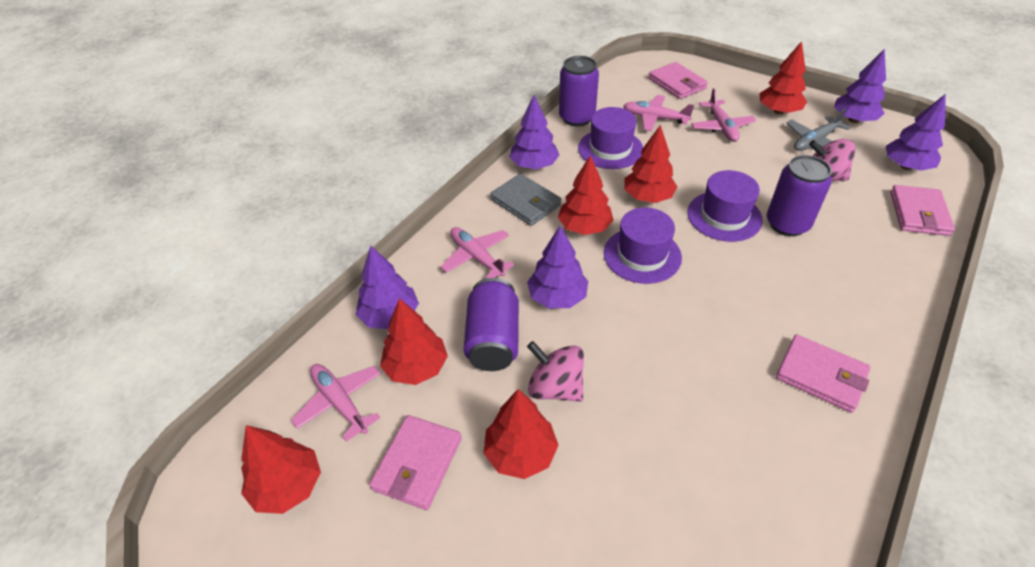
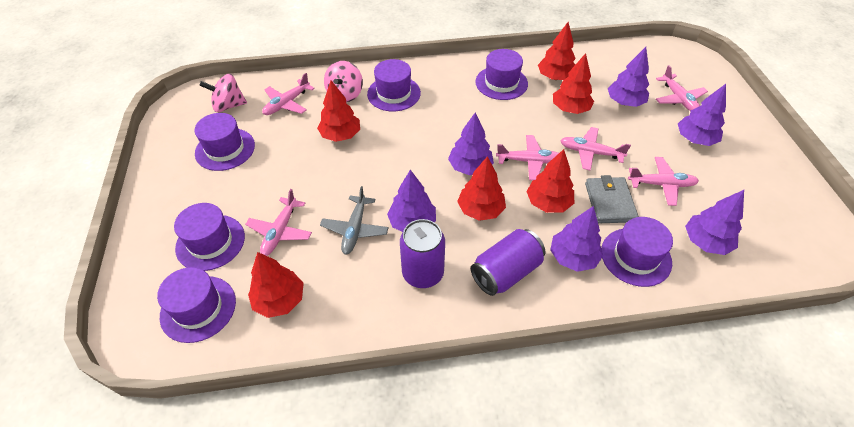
pink plane: [291,364,381,442] [440,227,514,279] [624,95,694,131] [691,88,756,142] = 4 -> [245,189,312,256] [262,73,315,115] [496,135,559,180] [560,127,631,171] [628,157,699,206] [656,65,708,111] = 6
pink wallet: [369,415,462,510] [649,62,708,99] [776,334,871,413] [890,185,955,236] = 4 -> none = 0
purple can: [464,278,519,371] [559,56,599,126] [767,155,832,236] = 3 -> [400,219,445,288] [471,229,545,296] = 2
purple hat: [578,107,643,169] [604,208,682,284] [687,170,763,242] = 3 -> [157,267,236,343] [174,203,245,271] [194,113,255,171] [367,59,421,111] [475,49,528,100] [601,217,673,287] = 6
purple tree: [356,246,419,329] [510,95,559,169] [527,226,588,308] [834,49,886,123] [886,94,946,171] = 5 -> [387,170,436,232] [448,112,494,175] [550,206,603,272] [608,47,649,107] [678,84,726,146] [685,190,744,255] = 6

